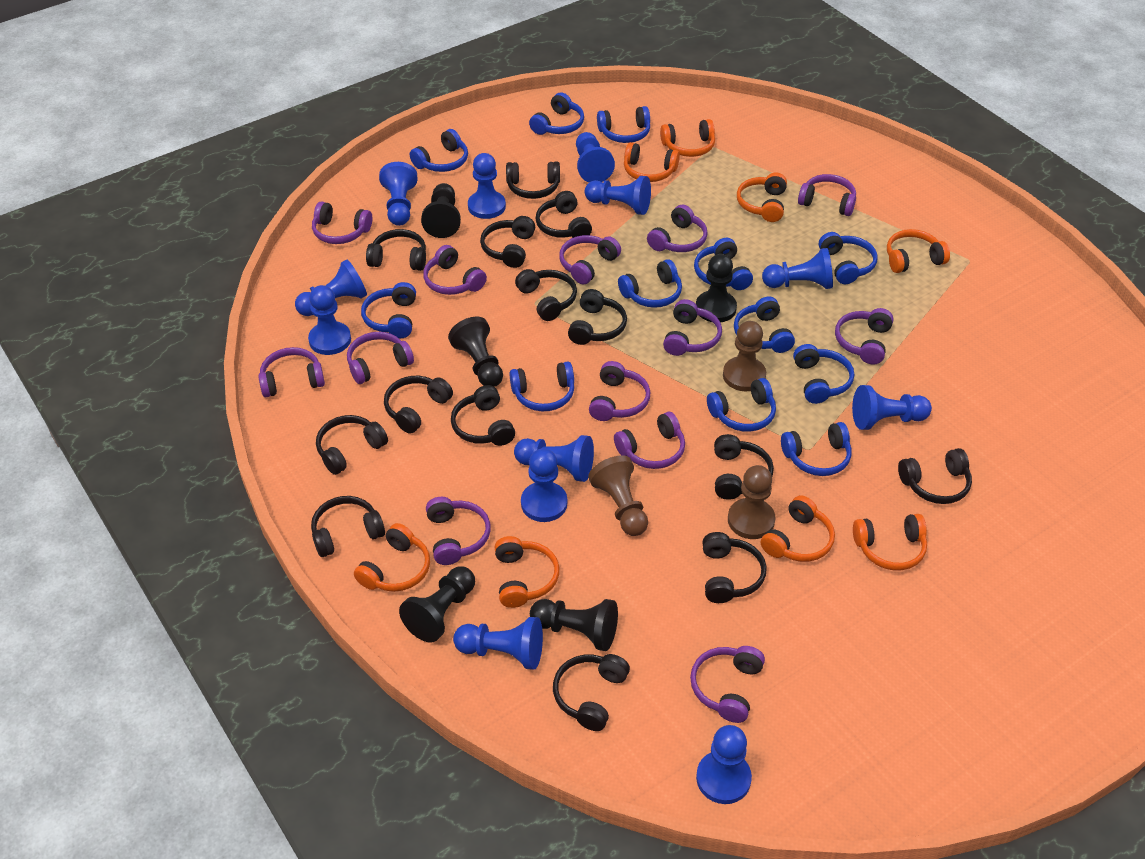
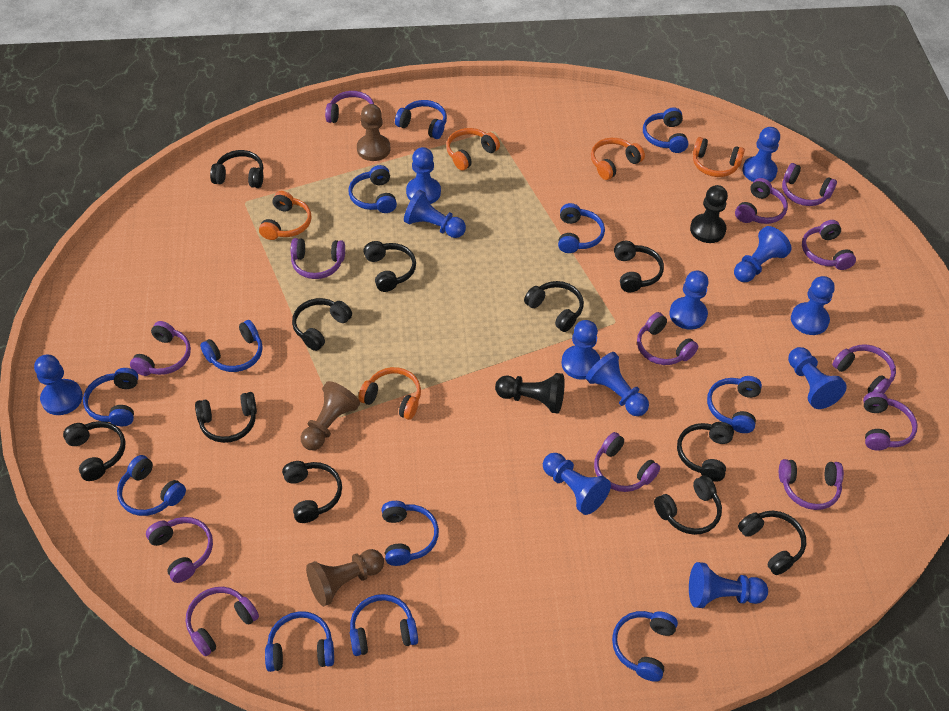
black headphones: [311,496,385,557] [316,415,388,475] [366,229,426,271] [384,376,453,434] [451,385,515,446] [480,216,535,268] [506,162,560,199] [515,269,577,321] [536,191,592,238] [553,654,630,731] [568,289,627,345] [702,532,767,603] [714,434,774,500] [898,448,972,504] = 14 -> [63,421,125,481] [195,392,257,443] [210,150,263,188] [282,461,342,523] [292,298,352,351] [363,241,416,292] [524,281,584,332] [614,241,664,292] [654,475,722,535] [677,422,734,482] [738,511,806,575] = 11
black pawn: [399,566,475,643] [421,183,461,238] [448,317,503,387] [530,599,618,651] [696,254,737,322] = 5 -> [495,373,565,414] [690,185,728,243] = 2
orange headphones: [354,523,430,592] [495,536,559,608] [624,142,680,182] [660,119,715,157] [737,173,787,222] [761,495,835,562] [853,514,927,570] [887,229,950,273] = 8 -> [259,191,312,240] [358,367,421,420] [446,128,500,171] [591,138,645,180] [693,137,745,177] = 5

